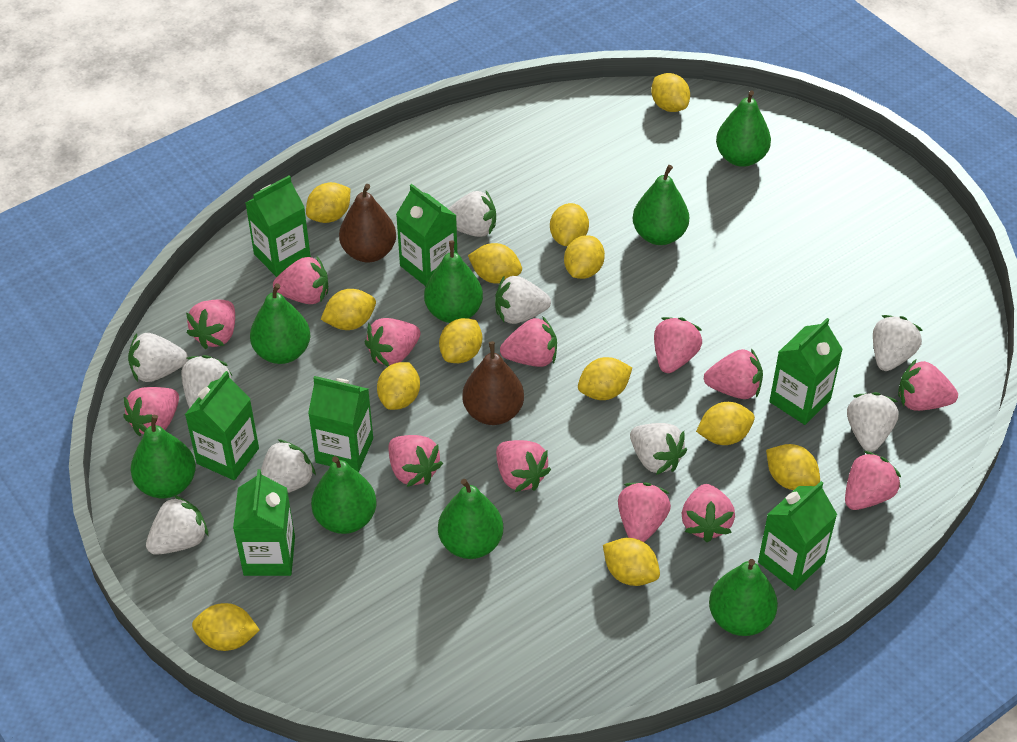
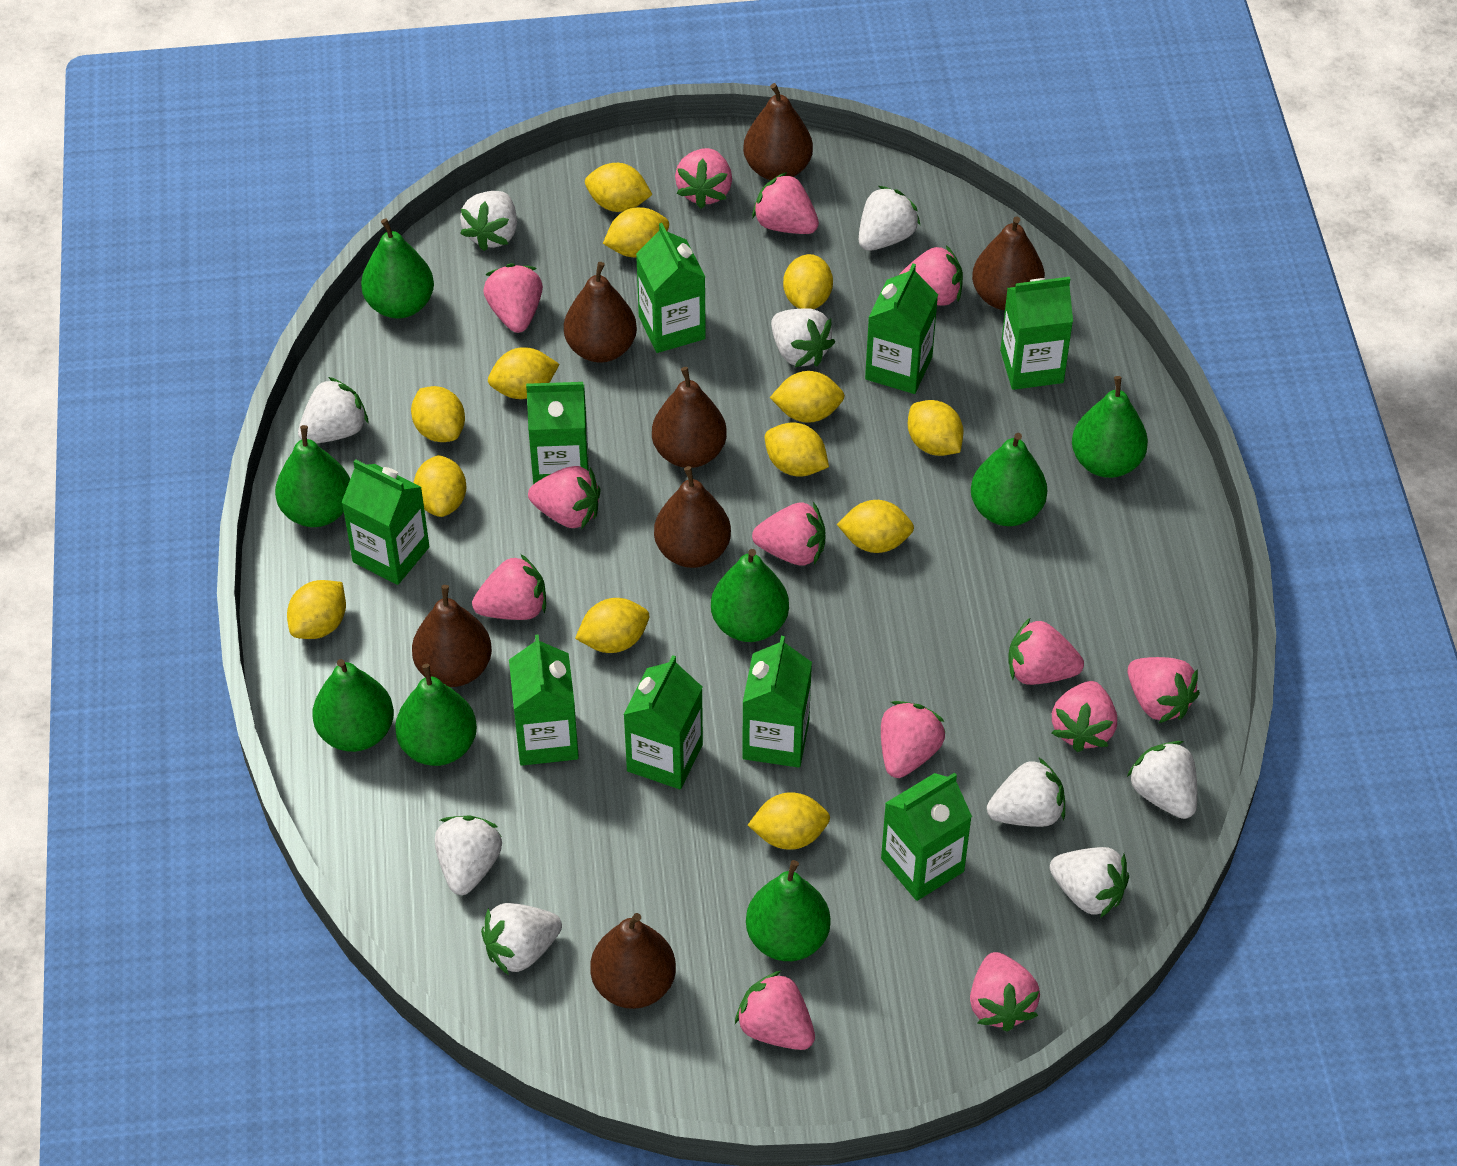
brown pear: [339,184,396,263] [462,341,524,425] = 2 -> [412,585,492,687] [564,262,637,363] [591,913,676,1009] [652,367,727,468] [654,466,731,568] [743,83,813,180] [972,216,1045,310] = 7
green carton: [185,371,259,480] [233,469,295,576] [246,175,311,277] [308,376,373,472] [396,184,457,286] [758,481,837,590] [769,318,843,425] = 7 -> [341,459,429,585] [509,634,579,766] [526,382,589,484] [623,655,703,789] [636,223,706,353] [742,636,812,768] [865,263,938,394] [881,772,972,901] [1000,277,1073,390] = 9

